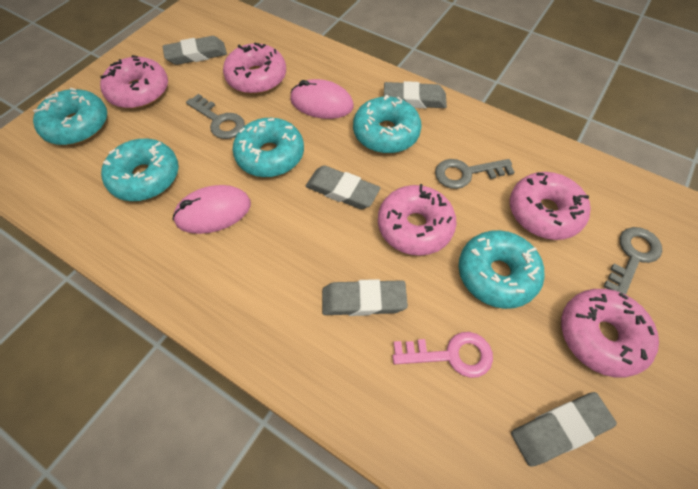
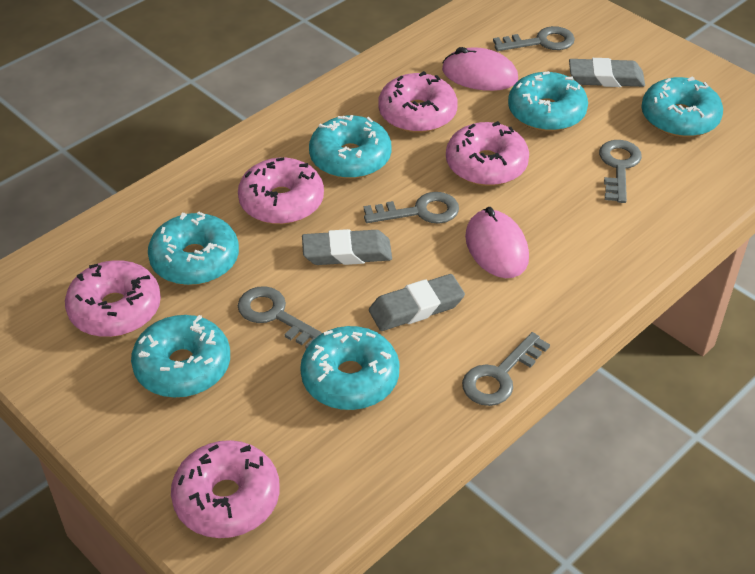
grey eraser: [163,36,227,65] [306,165,380,209] [322,279,408,316] [384,81,447,108] [511,392,617,467] = 5 -> [302,229,392,265] [369,274,465,331] [569,58,645,87] = 3
grey key: [186,94,245,139] [435,159,515,189] [603,227,662,295] = 3 -> [238,286,322,349] [364,192,459,224] [462,332,550,406] [493,26,575,51] [599,140,642,203] = 5
pink key: [393,332,493,378] = 1 -> none = 0
turquoise donut: [33,88,107,145] [101,139,179,201] [233,118,304,177] [353,95,422,153] [459,230,545,309] = 5 -> [131,315,230,398] [148,211,239,285] [300,326,400,410] [309,115,392,179] [508,71,588,132] [641,77,723,137] = 6

